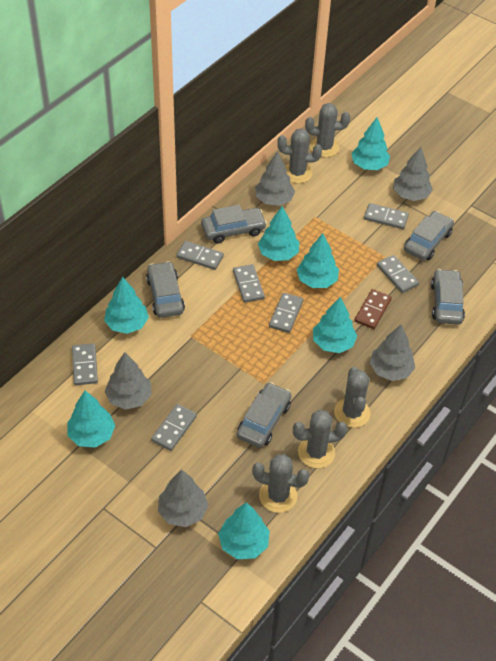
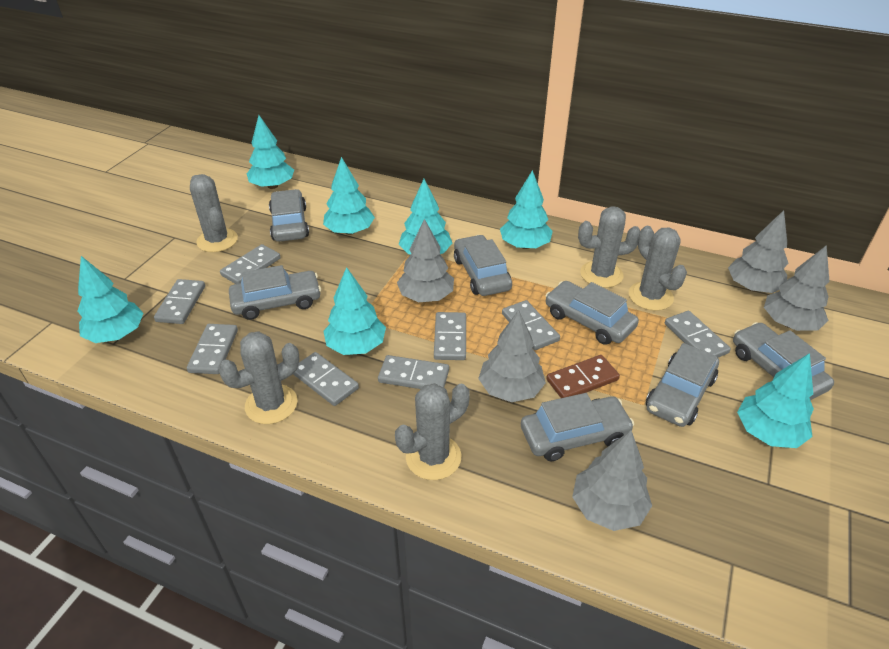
grey car: [146,261,185,318] [201,205,267,243] [237,382,291,448] [404,211,454,261] [431,269,465,325] = 5 -> [229,265,321,320] [269,189,309,242] [454,235,512,296] [521,393,634,461] [545,281,639,345] [646,343,719,427] [733,322,834,400] = 7
grey domino: [72,343,98,385] [151,404,197,451] [176,241,224,270] [233,264,265,303] [269,293,303,333] [364,203,409,229] [377,255,419,293] = 7 -> [154,279,205,324] [187,324,238,374] [220,244,281,284] [293,352,359,406] [378,355,449,389] [434,312,466,360] [502,300,560,350] [665,311,731,358] = 8

